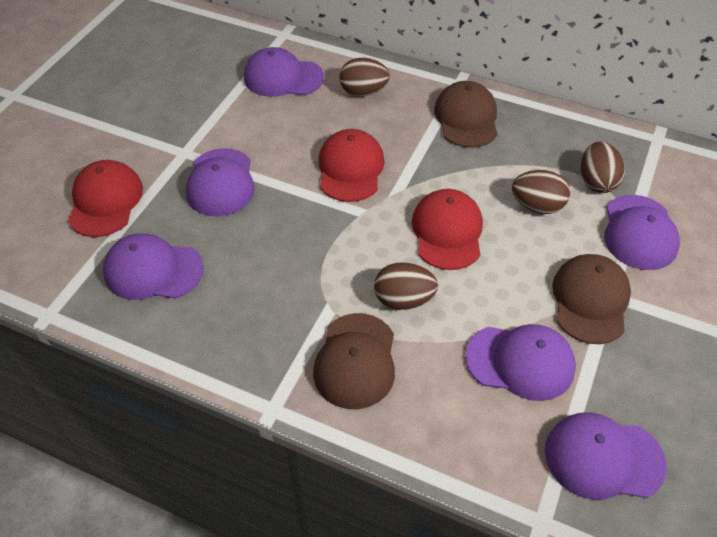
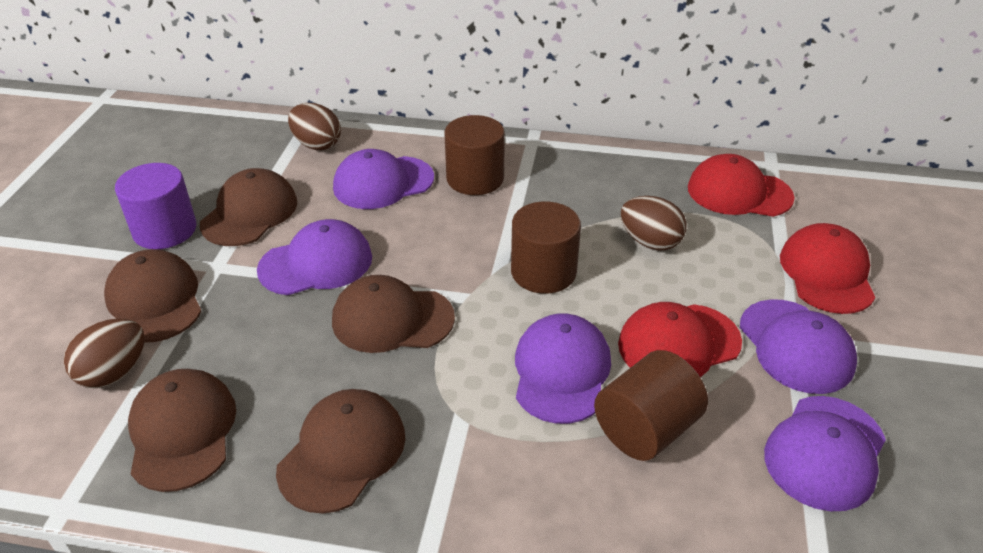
brown cap: [313,313,395,409] [434,81,498,148] [552,254,631,344] = 3 -> [104,249,202,343] [128,369,236,492] [200,168,297,246] [276,389,405,513] [332,275,455,353] = 5
brown cylinder: none = 0 -> [444,115,505,195] [511,202,581,294] [594,350,708,461] = 3
brown egg: [340,58,390,96] [374,262,438,310] [512,170,570,214] [581,142,625,193] = 4 -> [64,318,145,388] [288,103,341,150] [621,196,687,250] = 3
purple cap: [103,233,204,300] [186,148,255,217] [244,47,324,97] [465,324,576,401] [545,412,667,500] [604,195,680,270] = 6 -> [257,219,372,295] [333,149,434,209] [515,313,611,424] [740,299,857,394] [764,396,886,511] = 5
purple cylinder: none = 0 -> [115,163,196,249] = 1

